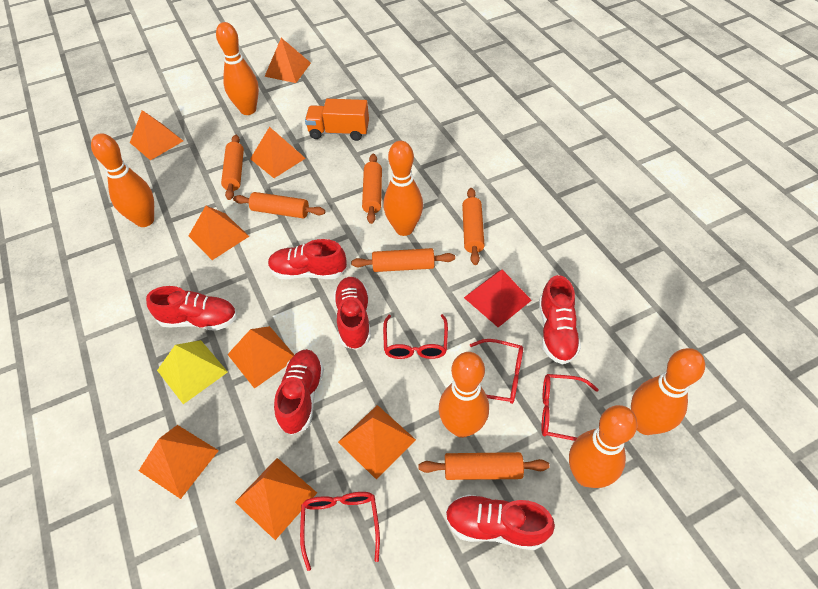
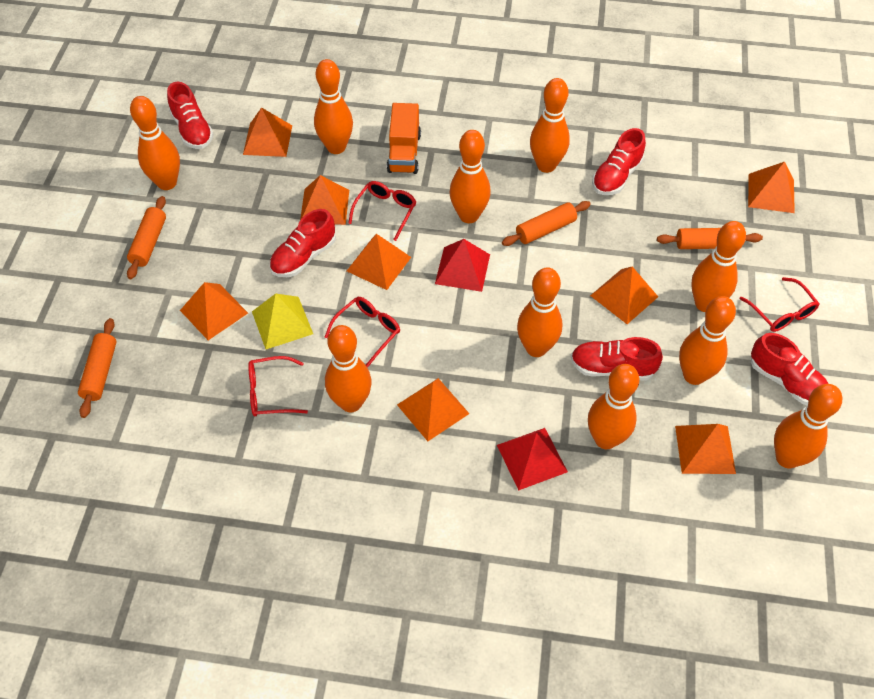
orange bowling pin: [91,133,154,227] [216,22,259,115] [383,141,423,236] [439,352,489,438] [569,405,637,488] [631,348,705,435] = 6 -> [130,96,180,190] [314,59,353,154] [325,325,372,412] [449,130,491,223] [517,267,562,357] [530,78,570,173] [588,364,639,449] [679,296,736,385] [691,221,746,312] [774,384,842,468] = 10
orange rolling pin: [221,135,244,200] [233,192,326,219] [351,248,455,272] [362,154,382,224] [419,452,549,480] [462,188,485,265] = 6 -> [78,318,117,418] [127,196,166,279] [502,201,591,246] [657,228,763,249] = 4
red pyramid: [464,270,532,327] = 1 -> [435,239,490,292] [497,428,568,490] = 2
red shoe: [146,286,237,331] [268,239,347,279] [274,349,324,435] [334,277,371,350] [445,494,555,550] [539,275,581,365] = 6 -> [167,82,214,149] [269,209,336,277] [571,337,663,381] [592,128,646,195] [751,333,829,405] = 5

